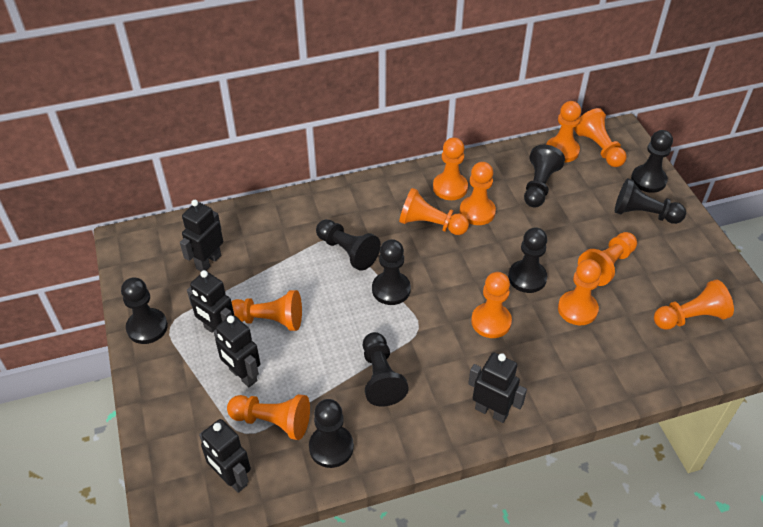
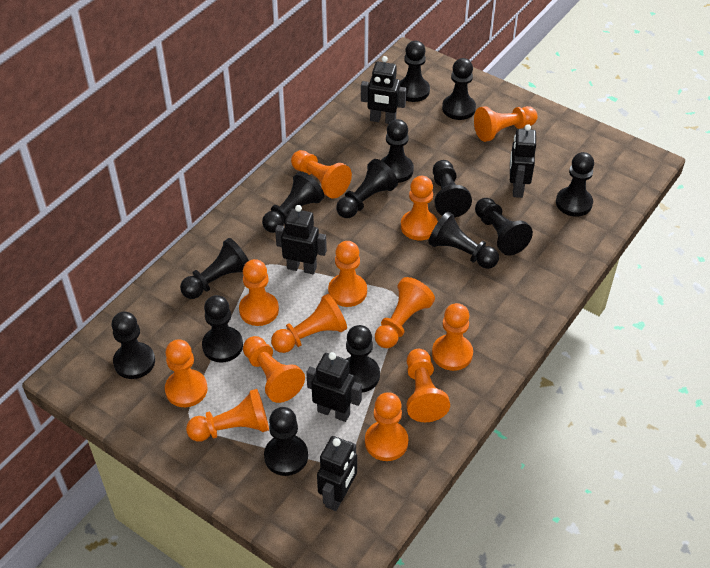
black pawn: [121,277,168,344] [309,399,354,468] [316,219,381,271] [363,332,409,407] [372,239,411,305] [508,227,547,293] [524,145,565,208] [615,178,686,224] [631,130,673,193] = 9 -> [112,312,155,379] [180,238,249,299] [202,295,243,363] [262,171,324,233] [264,407,308,476] [336,159,398,218] [346,325,380,393] [381,119,414,183] [400,41,430,102] [428,212,499,269] [433,160,472,218] [442,58,476,120] [475,198,533,256] [556,152,594,217] = 14
orange pawn: [227,394,310,440] [231,290,302,331] [399,188,469,235] [433,137,468,200] [460,162,496,225] [471,272,512,338] [546,101,581,163] [558,259,601,325] [574,108,627,167] [578,232,637,286] [654,280,734,330] = 11 -> [165,340,208,407] [186,389,269,442] [239,259,279,326] [243,336,305,403] [271,294,347,353] [291,150,352,199] [328,241,367,307] [365,392,408,461] [375,277,435,348] [401,176,438,240] [406,349,450,422] [432,303,473,371] [474,106,538,142] = 13

